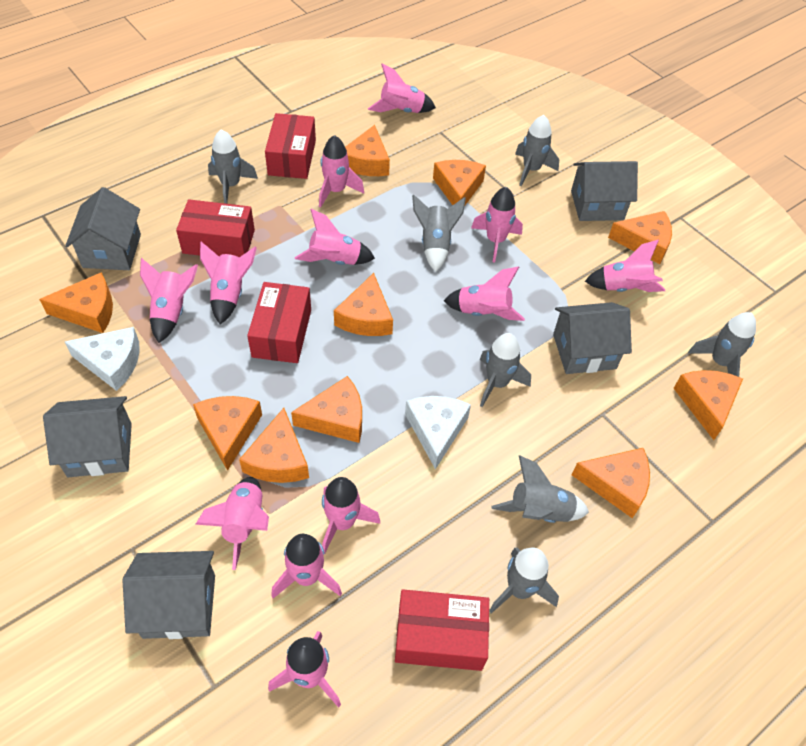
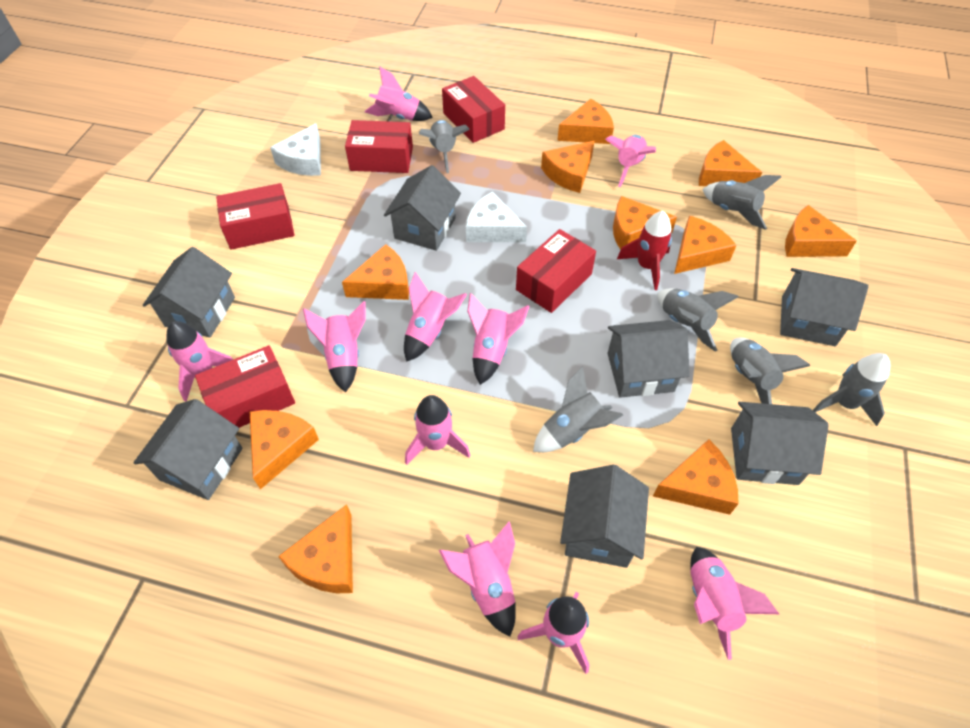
grey house: [43,396,132,477] [65,187,141,270] [122,551,215,639] [553,302,632,374] [571,161,638,221] = 5 -> [134,399,243,500] [143,247,235,337] [384,165,461,251] [560,465,649,568] [608,320,690,398] [731,402,829,485] [780,268,869,346] = 7
grey rocket: [208,129,258,204] [412,195,466,272] [480,333,531,407] [489,548,559,613] [492,455,589,523] [515,115,559,186] [688,312,756,377] = 7 -> [419,120,470,173] [533,366,623,452] [657,289,738,352] [702,175,781,230] [730,337,810,404] [813,353,890,426] = 6
pink rocket: [140,258,198,343] [195,477,269,570] [200,242,257,324] [268,631,341,708] [271,534,342,598] [295,209,375,265] [319,135,364,208] [322,477,380,554] [368,63,436,113] [444,266,525,321] [471,187,523,263] [585,239,665,292] = 12 -> [167,321,233,402] [303,301,366,393] [365,67,433,121] [404,272,467,362] [405,395,471,465] [439,521,516,636] [467,293,530,385] [517,592,589,674] [605,135,656,187] [690,547,779,660] = 10
red box: [176,199,255,257] [247,282,311,363] [265,113,316,179] [395,589,489,671] = 4 -> [195,345,295,428] [216,183,295,250] [345,120,413,173] [442,76,505,143] [516,229,596,313] = 5
red rocket: none = 0 -> [617,211,672,290] = 1

